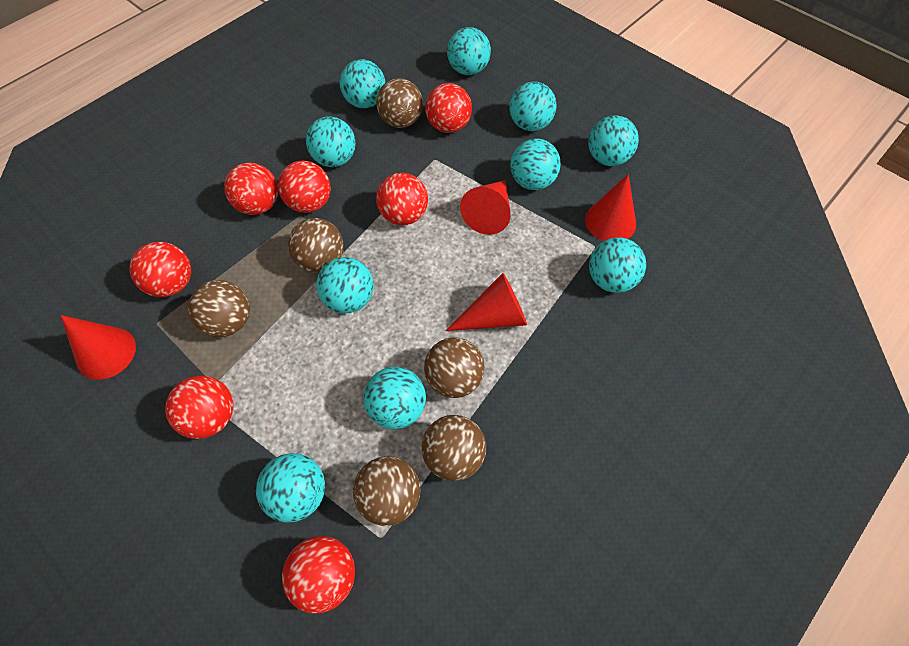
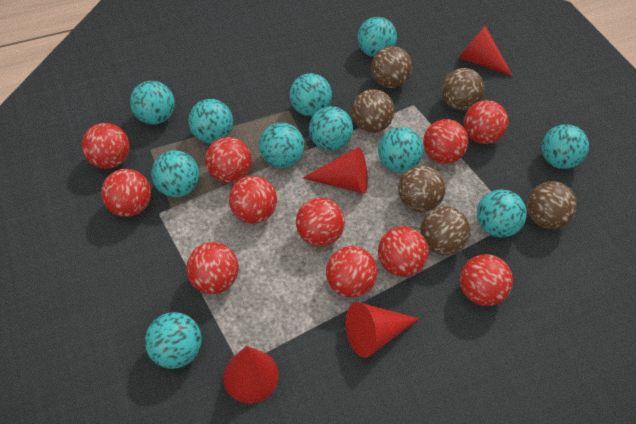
red ball: [129,242,191,297] [165,376,233,439] [224,163,278,215] [278,161,331,213] [282,536,355,614] [376,173,428,225] [425,83,472,133] = 7 -> [82,123,130,169] [101,169,151,217] [186,242,239,294] [205,137,252,183] [229,176,277,224] [296,198,345,247] [326,246,377,298] [378,227,429,277] [423,119,468,164] [460,254,513,306] [464,100,508,144] = 11
turquoise ball: [256,453,325,523] [306,117,356,167] [316,257,374,313] [340,59,385,108] [363,367,426,429] [447,27,491,75] [509,82,557,131] [510,139,561,190] [588,115,639,166] [589,237,646,293] = 10 -> [130,81,175,124] [145,312,202,369] [151,150,199,197] [188,99,233,143] [259,123,304,168] [290,73,332,116] [309,106,353,151] [357,17,397,57] [378,127,424,172] [477,189,527,237] [542,124,589,169] = 11

